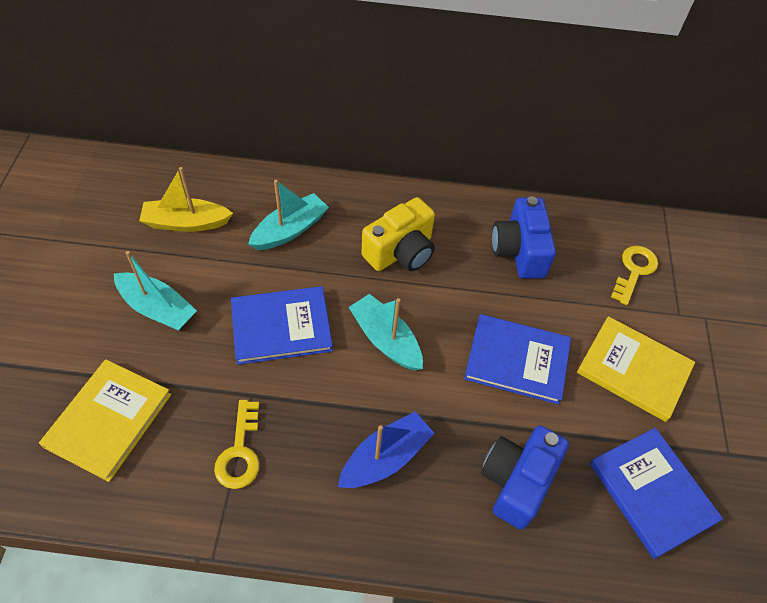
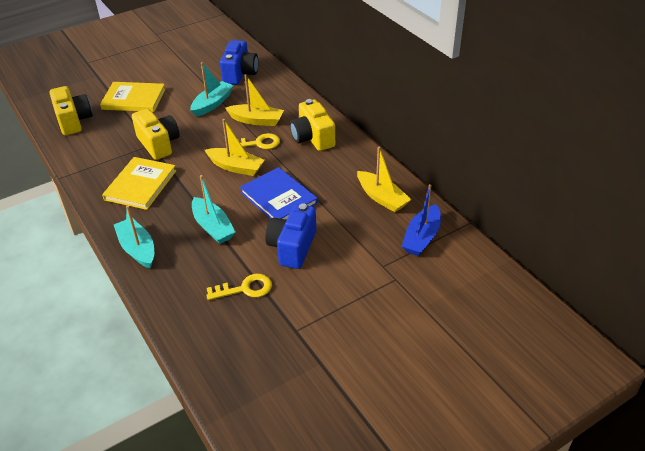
blue book: [231,286,333,365] [464,314,571,405] [590,428,723,559] = 3 -> [240,167,318,220] = 1
yellow boat: [139,167,233,232] = 1 -> [205,119,265,176] [225,74,284,126] [357,147,411,212] = 3
yellow camera: [362,197,435,271] = 1 -> [50,86,93,135] [132,109,180,160] [290,99,335,151] = 3

